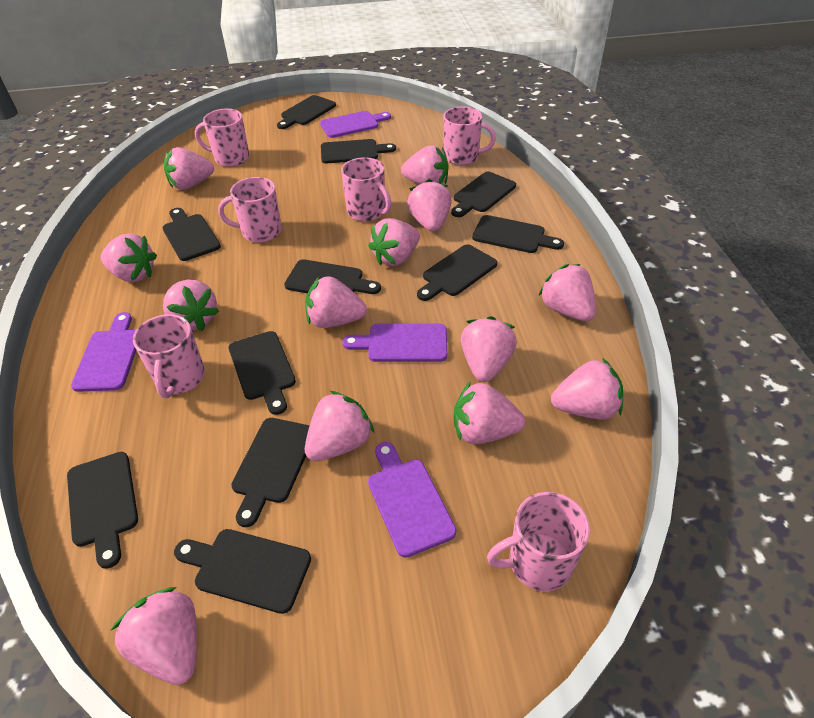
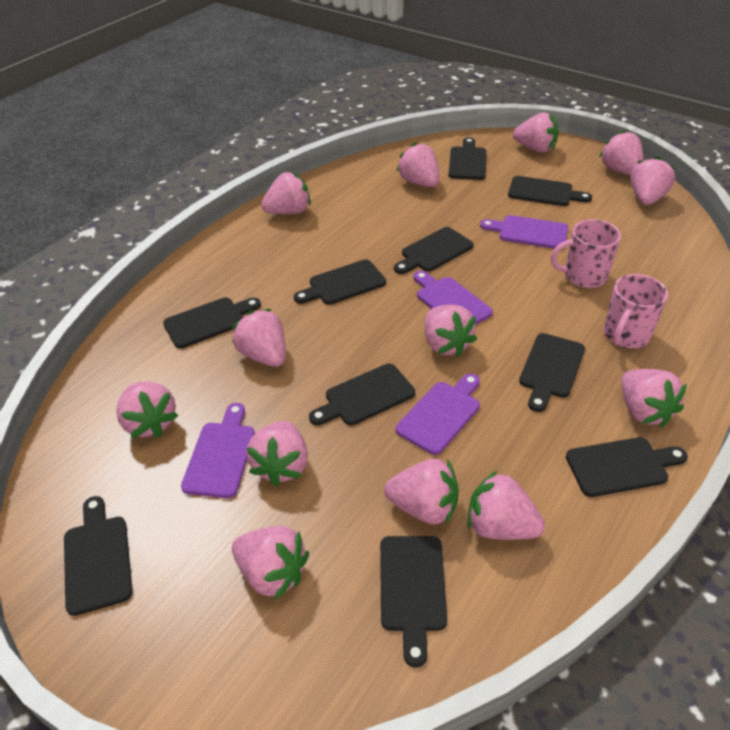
black cutting board: [67,452,138,569] [163,208,221,261] [174,529,311,614] [229,331,296,415] [231,418,310,527] [277,95,336,129] [284,259,381,294] [321,139,396,163] [417,244,497,301] [451,172,516,217] [472,215,564,253] = 11 -> [64,496,133,616] [163,297,261,348] [294,260,386,305] [309,364,415,425] [380,536,447,667] [394,227,473,274] [448,138,486,180] [508,176,592,206] [519,333,585,412] [566,437,688,497] = 10
pink mug: [133,314,205,398] [195,109,249,167] [218,177,282,243] [341,157,392,221] [443,106,496,165] [487,492,590,591] = 6 -> [551,219,621,288] [604,274,668,348] = 2

